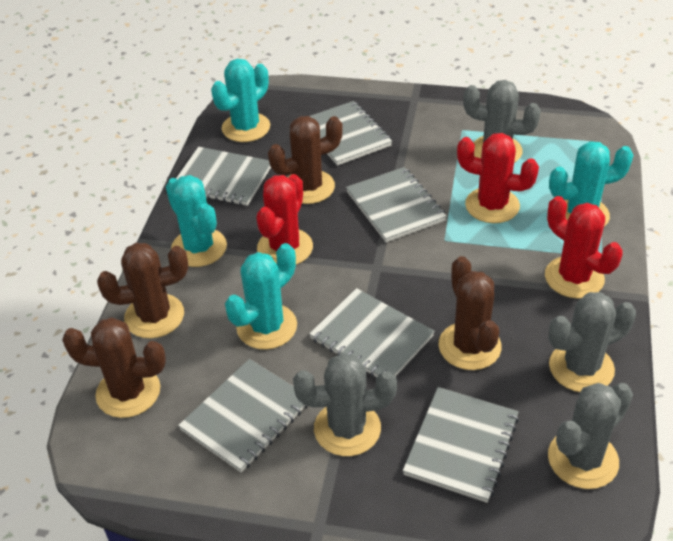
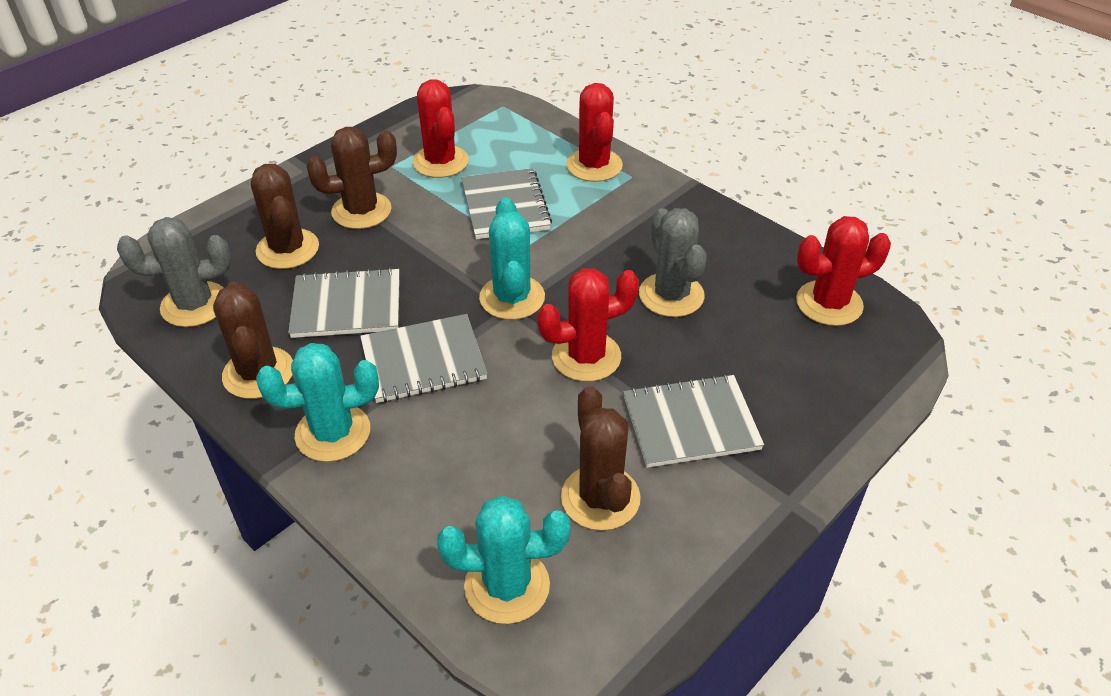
grey cactus: [293,353,397,456] [463,80,541,163] [548,292,636,392] [548,383,633,489] = 4 -> [117,217,231,327] [639,208,707,317] = 2
grey notebook: [176,147,271,206] [178,359,308,472] [309,288,435,377] [310,101,392,166] [346,167,447,242] [403,387,519,503] = 6 -> [288,267,400,338] [360,314,488,403] [461,168,552,239] [623,374,764,468] = 4
red cactus: [256,174,313,265] [457,133,539,223] [545,196,623,299] = 3 -> [412,79,469,178] [537,268,639,382] [566,83,623,182] [796,216,891,326] = 4
turquoise cactus: [166,175,227,267] [211,59,270,142] [225,243,297,349] [549,141,633,227] = 4 -> [256,343,379,462] [437,496,570,624] [479,197,545,320] = 3

